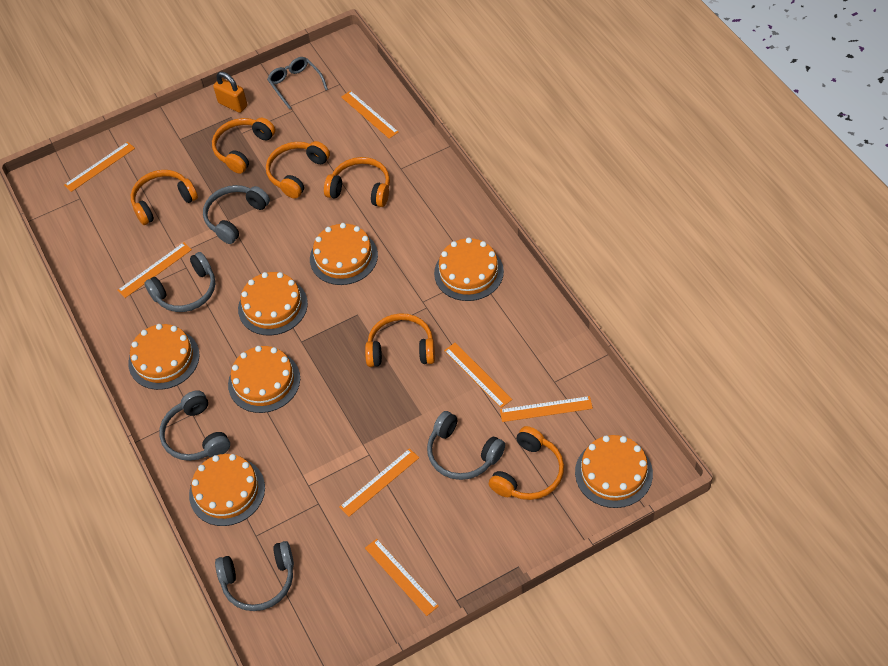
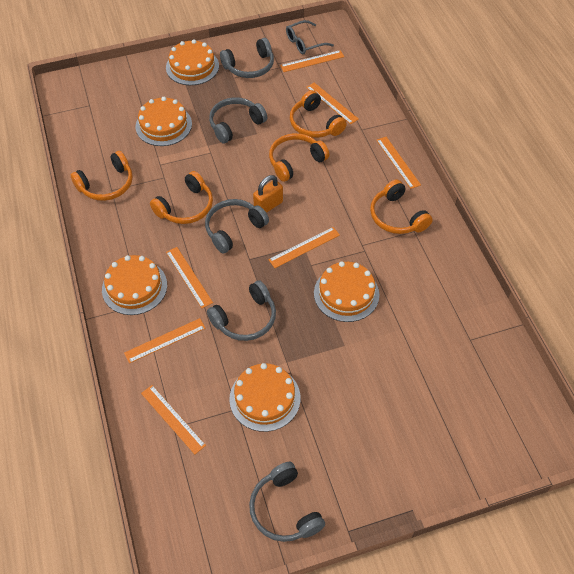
orange cake: [128,324,200,390] [189,454,265,526] [228,346,300,413] [238,272,308,336] [310,223,378,285] [434,238,504,301] [575,435,653,508] = 7 -> [102,255,167,315] [136,97,192,146] [166,39,219,85] [229,363,301,432] [314,261,379,322] = 5
orange headphones: [131,170,198,225] [212,118,276,174] [266,141,330,199] [324,157,390,207] [365,313,435,367] [489,426,564,500] = 6 -> [71,151,133,201] [150,171,213,224] [269,133,329,182] [290,90,347,138] [370,179,433,234] = 5

